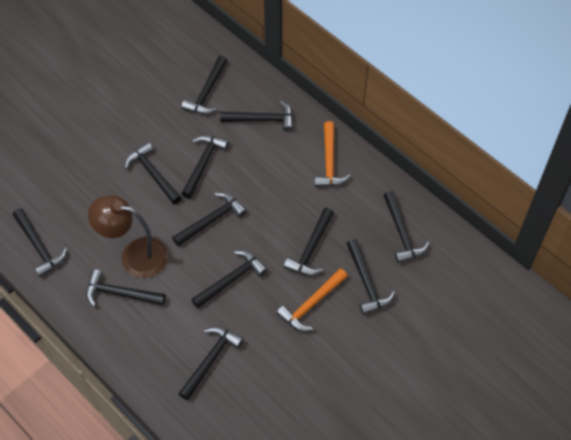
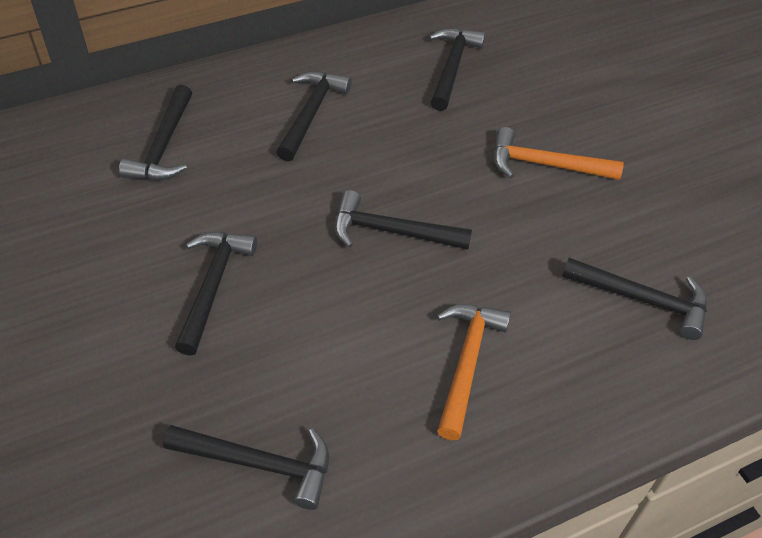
black hammer: [13,209,67,277] [86,269,166,307] [125,142,182,204] [172,193,247,247] [178,327,244,400] [181,56,227,114] [181,135,229,199] [191,251,267,308] [220,101,293,132] [284,208,334,276] [347,239,395,315] [383,191,429,263] = 12 -> [119,85,192,181] [163,425,329,510] [175,232,257,356] [277,71,352,161] [334,190,472,249] [429,28,486,111] [562,258,707,340] = 7
brown lamp: [88,195,168,278] = 1 -> none = 0

